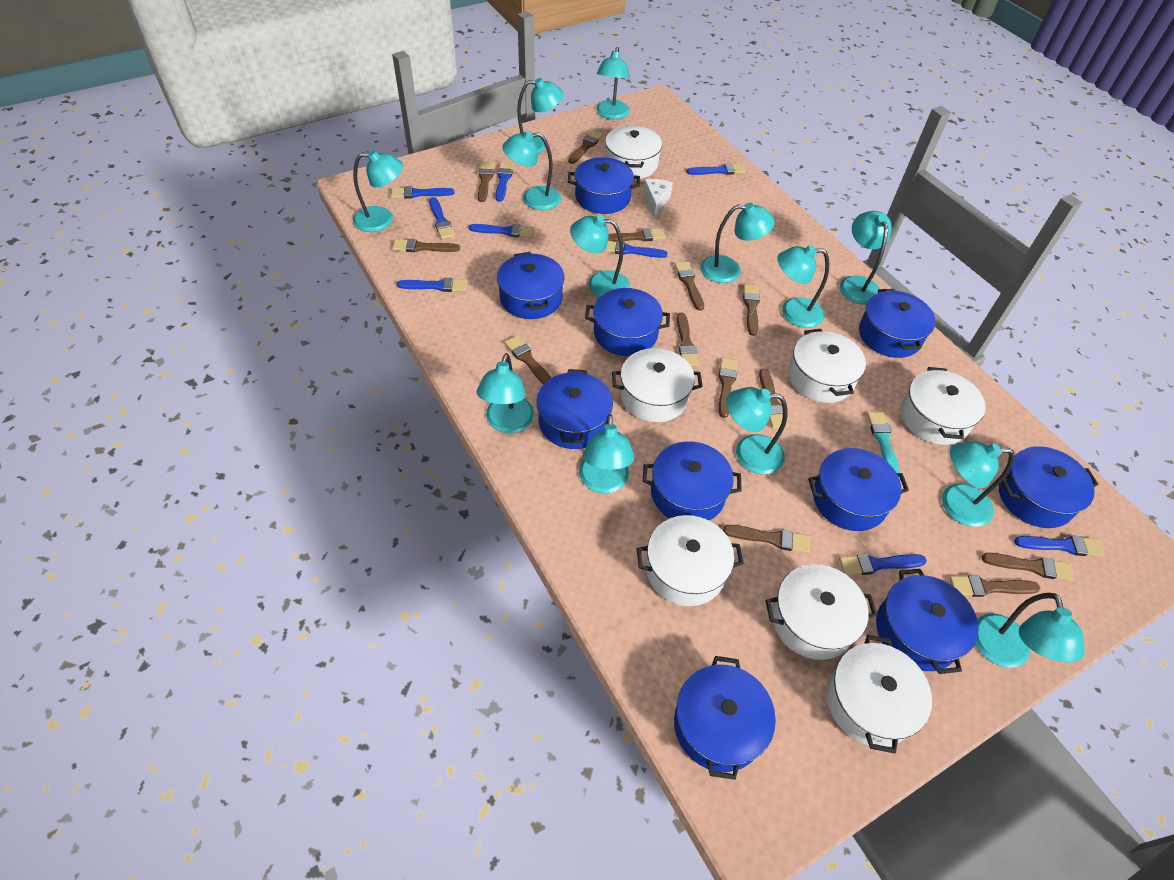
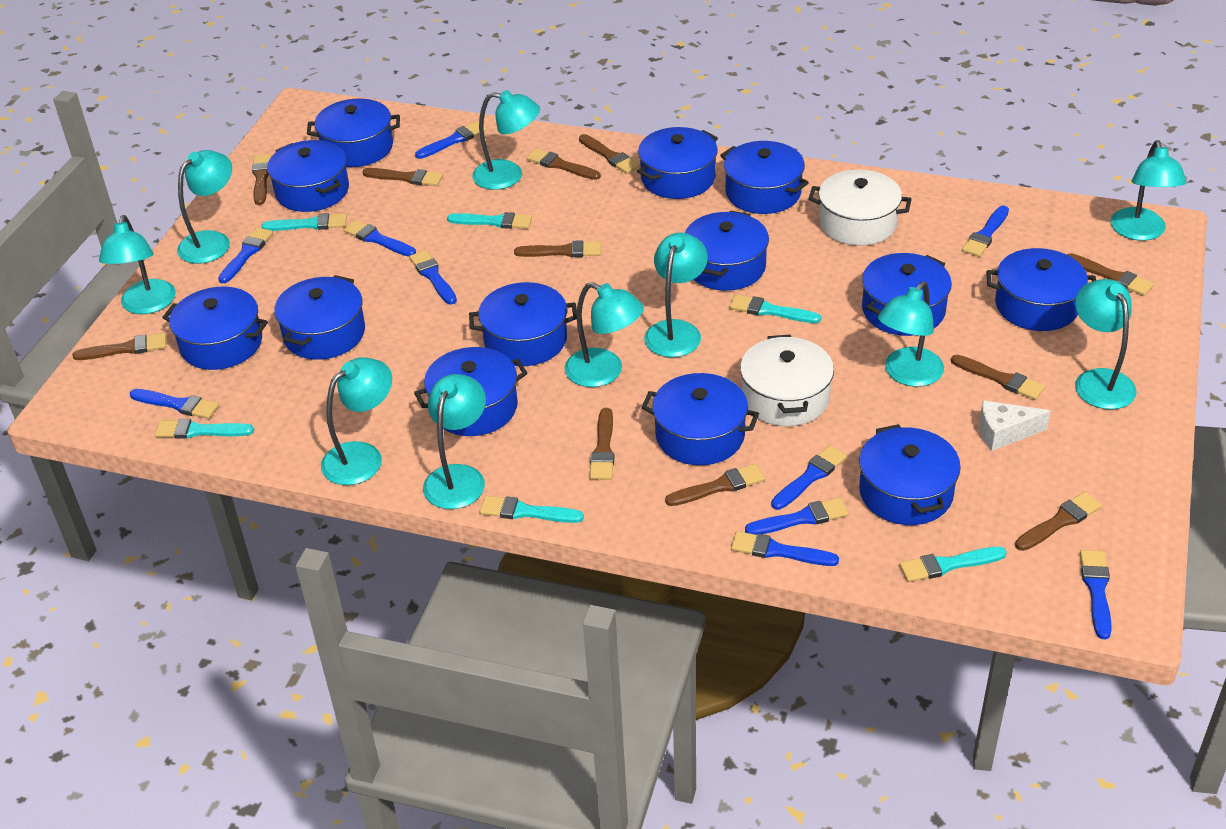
blue brush: [391,186,454,199] [397,278,467,292] [429,197,455,239] [469,224,534,238] [495,161,514,202] [604,241,667,258] [687,163,746,175] [839,554,927,575] [1014,535,1105,557] = 9 -> [130,389,219,419] [218,227,273,283] [343,220,416,257] [409,250,457,304] [415,121,487,159] [731,531,839,566] [745,497,849,535] [771,445,847,510] [962,205,1009,257] [1080,550,1112,639] = 10
blue pot: [497,252,565,319] [536,369,613,449] [568,157,640,214] [585,288,670,356] [643,441,742,521] [674,656,776,780] [808,448,909,531] [859,289,935,358] [876,569,979,674] [999,446,1099,528] = 10 -> [162,287,268,370] [267,140,349,212] [274,275,365,360] [307,98,400,167] [414,347,528,436] [469,282,577,366] [637,127,718,199] [641,373,759,465] [685,211,769,291] [720,141,809,214] [859,424,961,525] [862,253,952,336] [987,248,1096,331] = 13
brown brush: [392,239,460,252] [478,162,495,202] [504,335,551,384] [568,130,603,164] [608,228,666,242] [674,261,704,311] [677,312,699,366] [719,358,737,418] [723,525,810,553] [743,284,760,336] [759,368,789,429] [949,575,1040,597] [982,553,1074,582] = 13 -> [72,333,166,360] [252,154,272,205] [362,168,443,186] [514,240,601,257] [526,148,601,180] [579,134,640,174] [589,408,614,480] [665,464,765,506] [951,355,1045,400] [1015,492,1102,551] [1067,253,1154,296] = 11
turquoise brush: [867,412,900,477] = 1 -> [155,419,254,439] [261,213,347,231] [447,212,532,229] [480,496,584,523] [729,294,821,323] [899,547,1007,582] = 6
turquoise lamp: [353,150,403,232] [477,353,534,433] [502,130,561,210] [517,78,563,154] [570,215,630,297] [579,414,634,493] [596,47,630,120] [700,203,775,283] [726,387,788,474] [777,245,829,328] [840,211,892,305] [942,441,1015,527] [975,593,1085,668] = 13 -> [99,215,176,314] [177,150,232,264] [321,357,392,485] [423,374,486,509] [472,90,540,190] [564,282,644,387] [644,232,708,357] [878,281,944,387] [1075,279,1137,409] [1110,140,1186,241] = 10
white pot: [605,125,662,179] [612,348,703,422] [637,515,744,606] [765,564,877,660] [788,329,866,403] [826,635,932,754] [901,367,986,445] = 7 -> [740,335,834,426] [808,170,912,246] = 2

